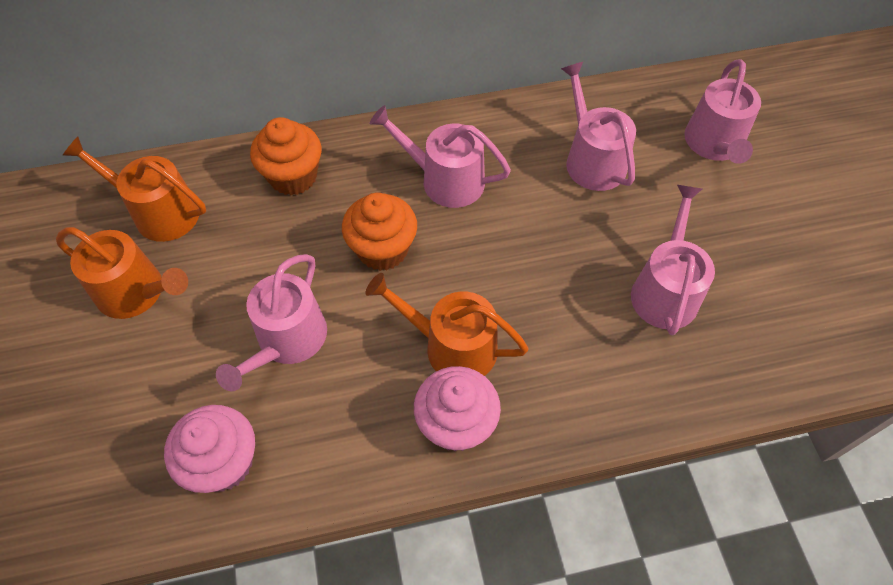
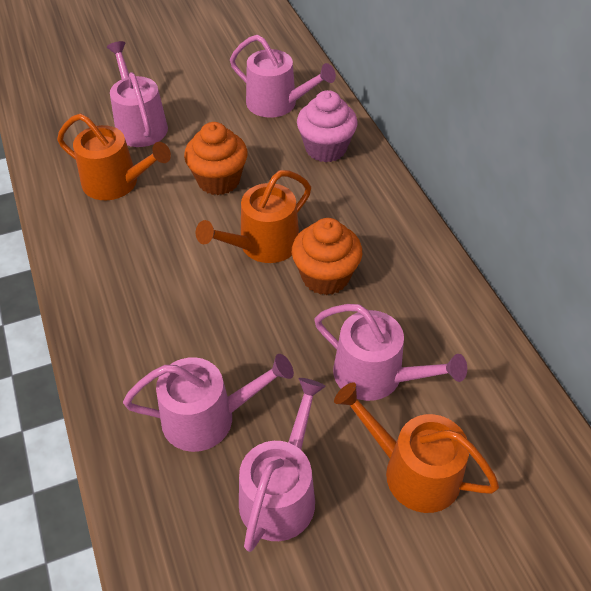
pink cupcake: [164,405,255,493] [414,366,501,452] = 2 -> [297,90,358,162] = 1

